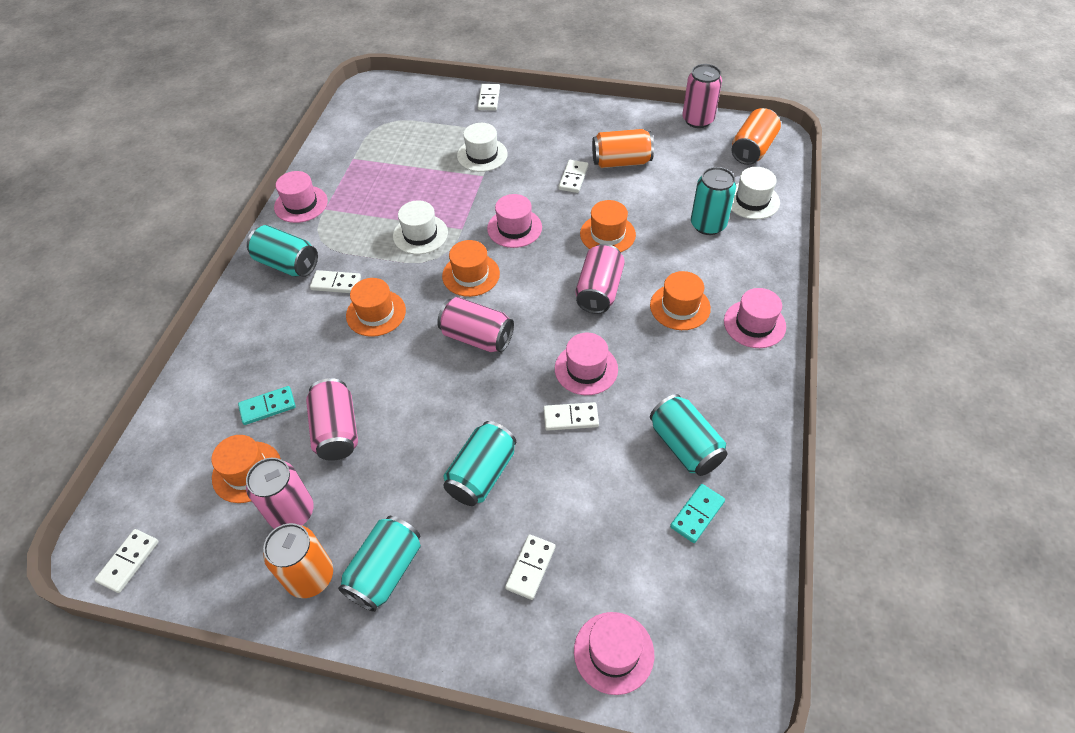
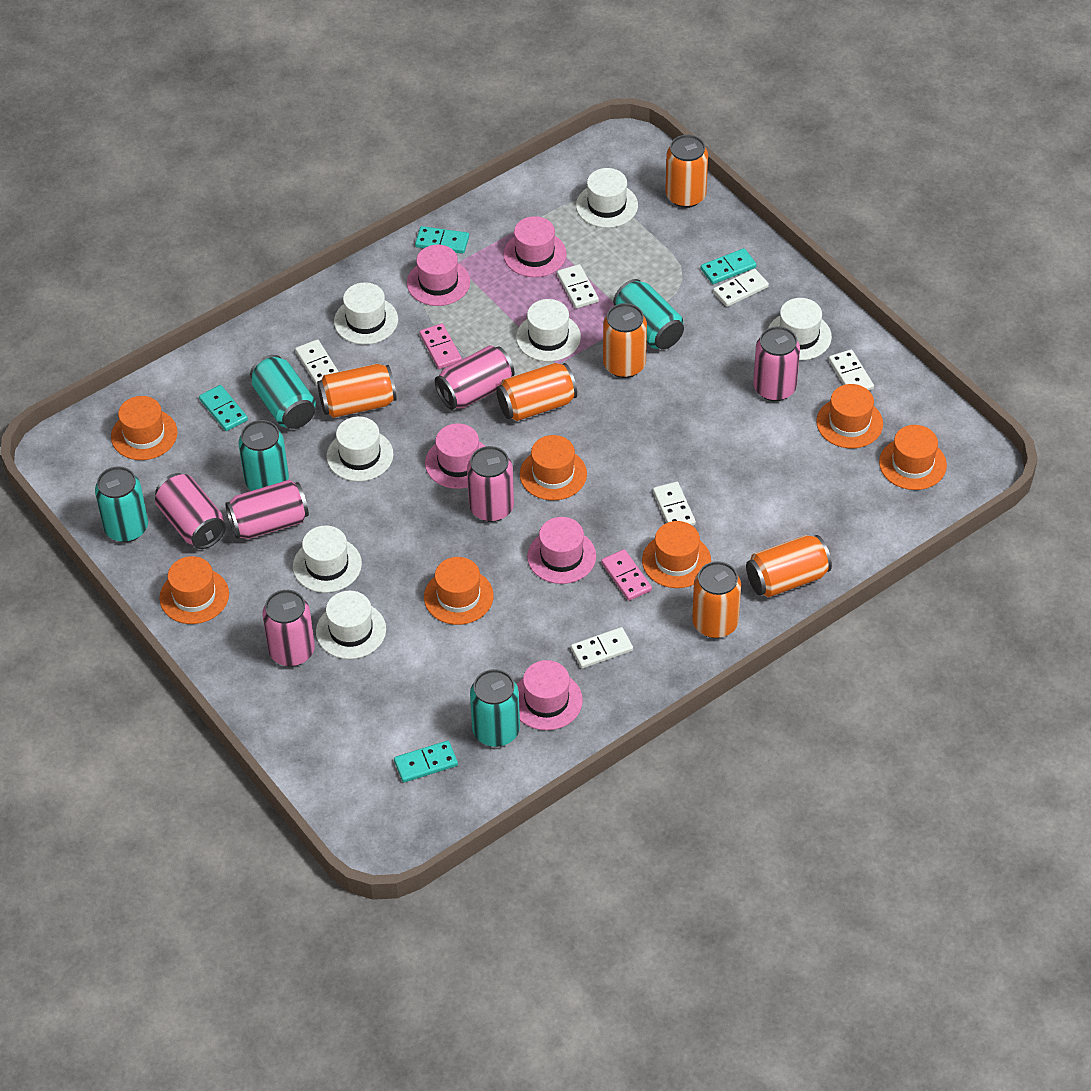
orange can: [263,523,333,598] [592,129,654,168] [732,108,781,165] = 3 -> [317,364,397,418] [496,363,577,421] [603,303,647,378] [665,135,708,208] [692,561,741,638] [746,535,832,597] = 6
orange hat: [212,435,281,503] [346,278,406,337] [442,240,500,297] [580,200,636,252] [650,271,711,330] = 5 -> [111,396,178,460] [159,556,229,624] [424,557,494,625] [520,435,587,501] [642,521,711,588] [816,384,883,448] [879,425,947,490] = 7
pink can: [246,458,314,529] [306,378,358,461] [437,297,514,352] [575,244,625,314] [682,64,722,128] = 5 -> [155,473,226,549] [225,480,309,539] [262,590,315,667] [435,345,515,410] [467,446,514,522] [753,326,800,401] = 6
pink domino: none = 0 -> [420,323,462,369] [601,549,652,601] = 2
turquoise domino: [238,386,296,425] [670,484,725,543] = 2 -> [199,385,248,431] [394,741,458,783] [415,226,469,254] [701,248,757,284] = 4
white hat: [393,200,448,254] [457,123,508,172] [731,167,780,219] = 3 -> [293,525,362,593] [316,591,386,659] [327,416,393,482] [334,282,398,345] [516,299,581,362] [576,168,638,228] [768,298,832,360] = 7

